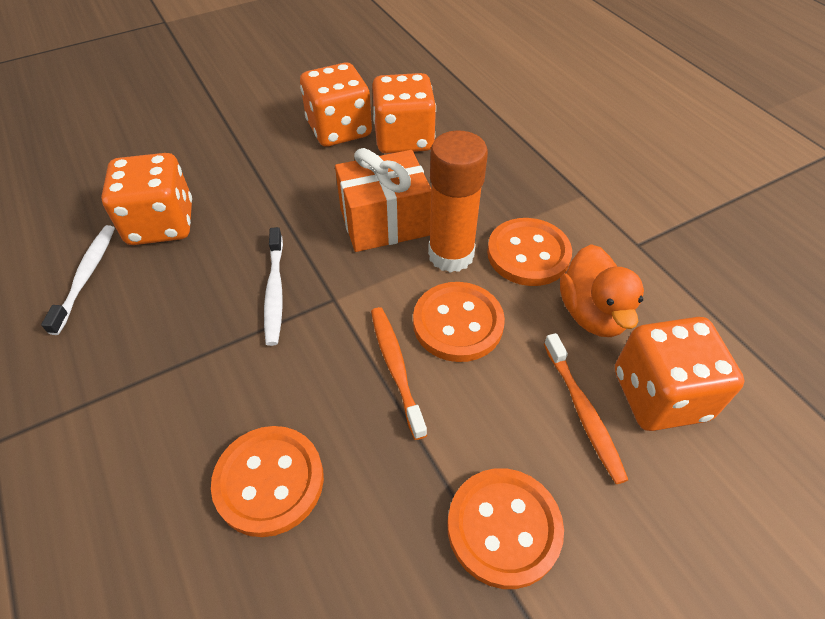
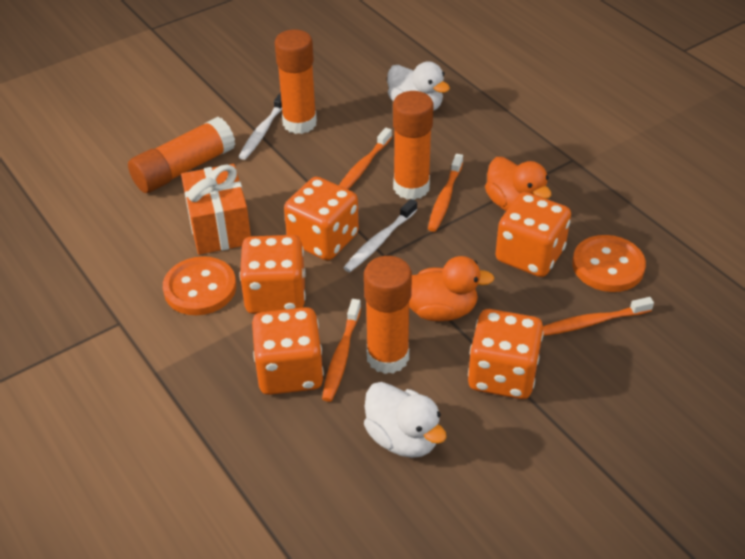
orange button: [211,426,324,537] [413,282,505,362] [447,468,564,589] [487,218,572,286] = 4 -> [163,256,236,315] [572,235,646,292] = 2
orange dice: [101,153,192,245] [300,62,372,147] [372,73,436,154] [615,317,745,431] = 4 -> [240,235,306,314] [252,307,324,395] [284,177,359,261] [468,309,544,399] [495,192,571,277] = 5
orange duck: [560,244,644,337] = 1 -> [409,256,494,321] [485,157,551,211] = 2
orange glue stick: [428,130,488,273] = 1 -> [128,117,235,193] [275,29,317,134] [364,256,412,374] [393,91,434,200] = 4
orange toothbrush: [371,307,427,440] [544,333,628,484] = 2 -> [322,299,361,402] [339,128,392,189] [428,154,463,232] [543,297,654,336] = 4
white duck: none = 0 -> [364,382,447,458] [387,62,450,111] = 2

